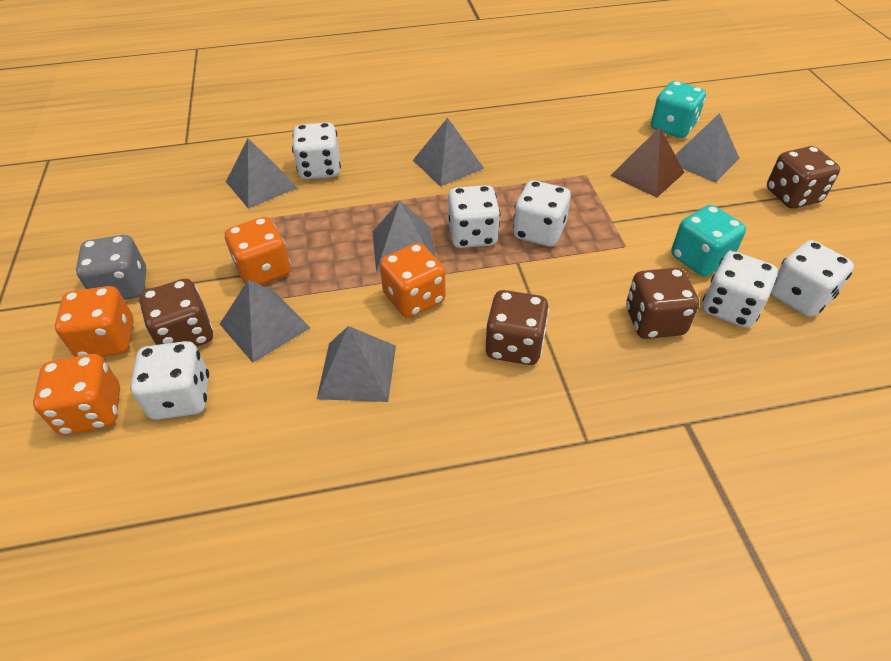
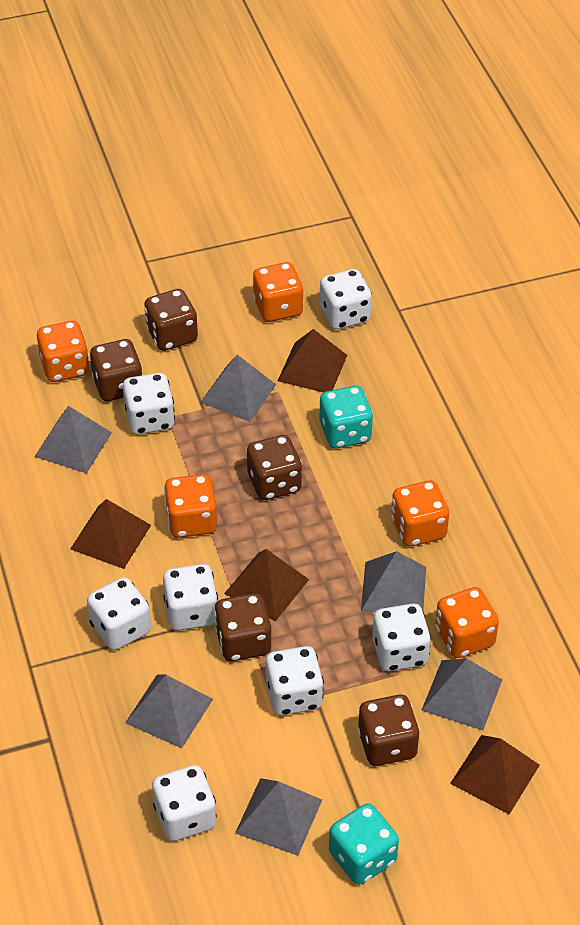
brown dice: [139,279,213,347] [486,290,549,365] [626,268,699,339] [767,146,840,209] = 4 -> [90,339,142,401] [144,289,198,351] [214,593,271,661] [247,435,302,500] [358,694,420,766] = 5
brown pyramid: [610,127,685,197] = 1 -> [70,499,151,569] [224,549,309,622] [278,329,347,392] [450,735,540,814] = 4
grey dice: [76,235,146,300] = 1 -> none = 0
orange dice: [33,354,120,435] [55,286,134,357] [225,217,291,285] [380,243,446,318] = 4 -> [37,321,90,382] [164,474,217,538] [253,262,304,322] [391,480,449,547] [435,587,499,658] = 5
white dice: [131,341,209,420] [292,122,341,179] [448,185,500,248] [513,180,571,246] [703,251,778,328] [770,240,854,317] = 6 -> [87,577,151,650] [123,373,175,435] [152,765,217,841] [163,564,218,631] [266,646,324,715] [320,269,372,330] [372,603,431,672] = 7

